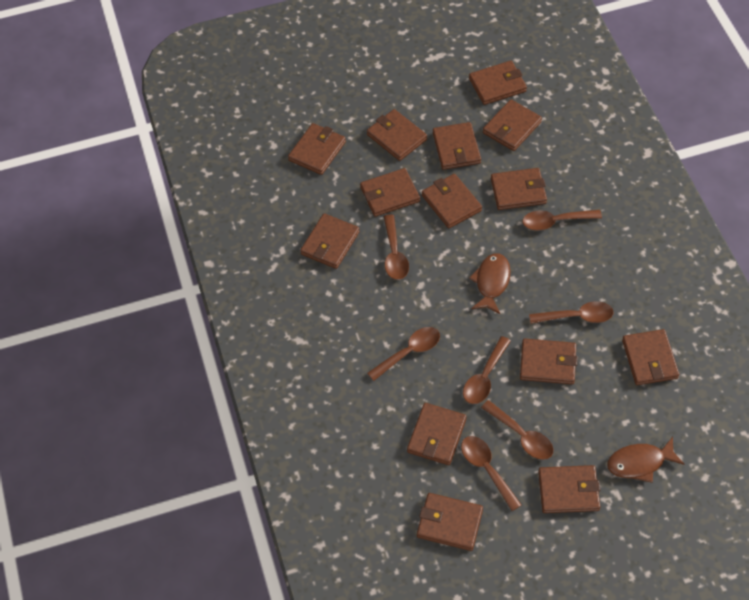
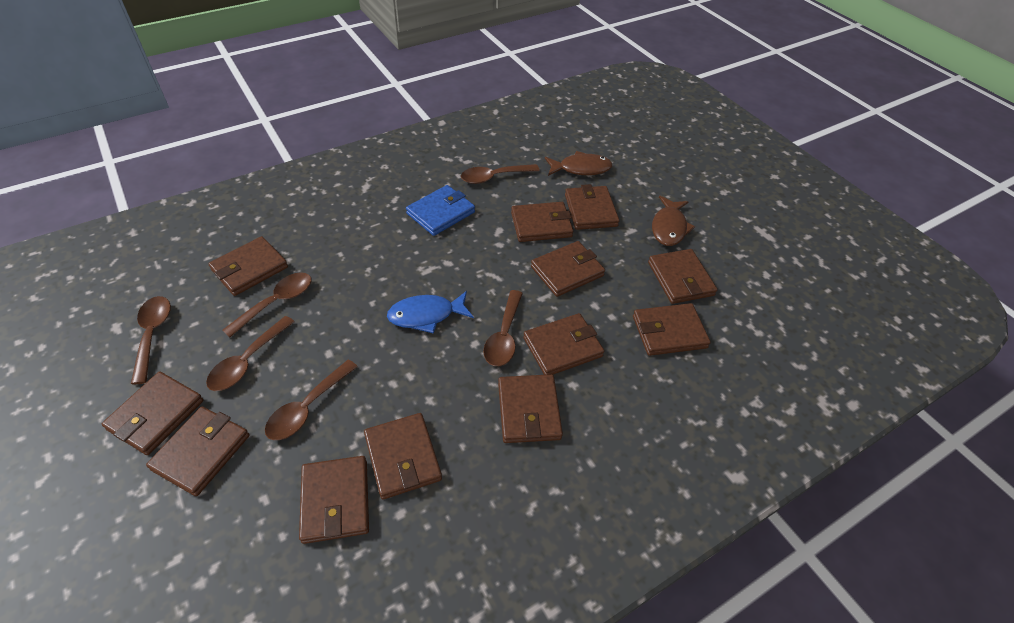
blue fish: none = 0 -> [387,291,474,334] = 1
blue wallet: none = 0 -> [406,185,475,236] = 1
brown spoon: [367,327,440,381] [384,215,409,280] [461,436,522,511] [463,336,511,404] [481,400,554,460] [523,210,602,231] [529,301,614,324] = 7 -> [131,296,171,384] [206,316,295,391] [222,272,312,337] [265,360,358,440] [461,164,540,184] [483,290,523,366] = 6
brown wallet: [288,123,346,175] [300,213,360,269] [360,168,420,217] [367,109,427,161] [407,403,466,465] [417,493,483,551] [422,174,482,228] [433,122,481,170] [469,61,527,105] [483,99,542,151] [491,168,547,210] [520,339,578,384] [538,465,600,513] [622,329,679,385] = 14 -> [102,372,204,455] [146,406,250,496] [209,236,288,296] [299,456,369,544] [364,413,442,500] [498,374,563,443] [511,202,573,242] [523,313,604,375] [531,241,605,297] [565,184,619,230] [633,303,711,356] [648,249,718,304] = 12

